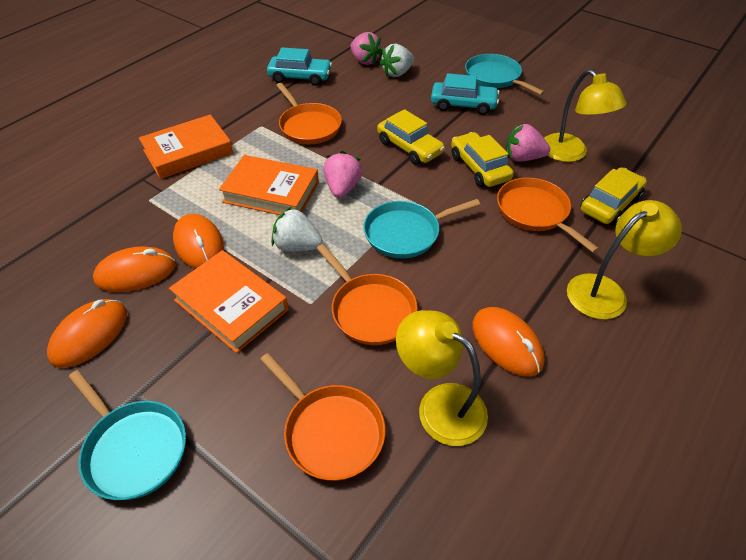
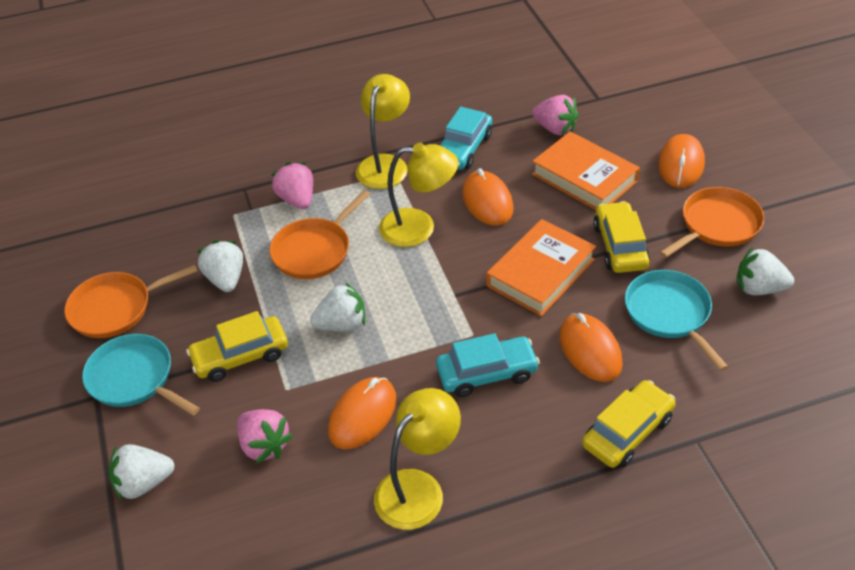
orange book: [139,114,233,179] [169,250,289,353] [219,155,319,215] = 3 -> [487,219,596,316] [532,131,640,210] = 2
orange pan: [260,353,385,481] [276,83,342,145] [316,244,418,345] [497,178,599,253] = 4 -> [64,265,198,338] [269,190,370,279] [660,187,764,258] = 3
turquoise pan: [69,370,186,500] [363,199,480,258] [465,54,545,95] = 3 -> [82,334,200,416] [625,270,728,371] = 2
white strawberry: [272,207,323,252] [379,44,414,77] = 2 -> [109,444,175,501] [197,240,243,292] [310,283,365,331] [736,247,794,295] = 4

